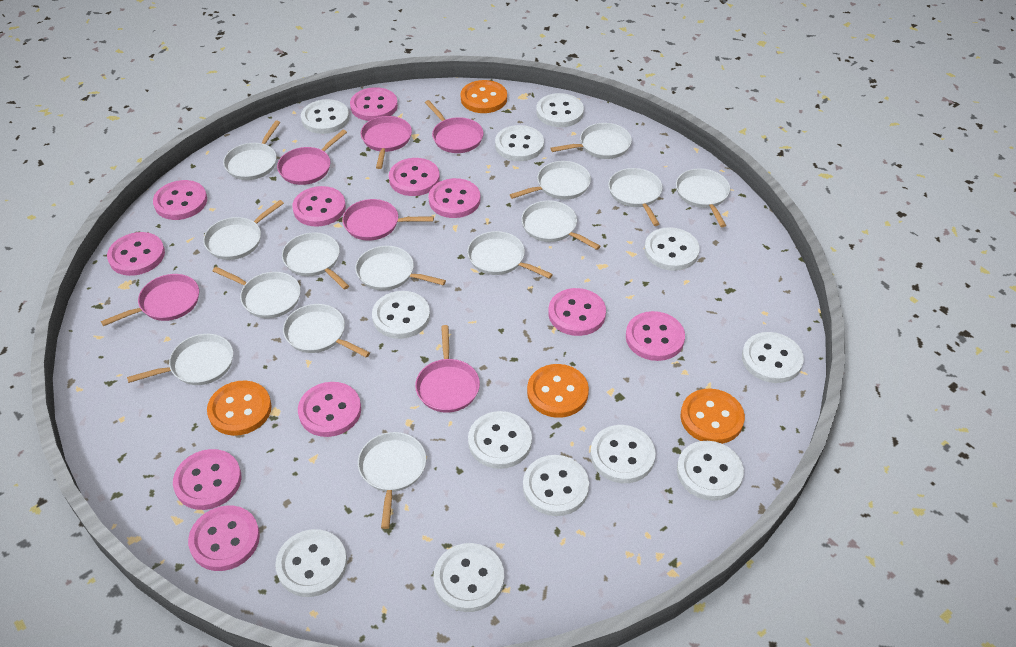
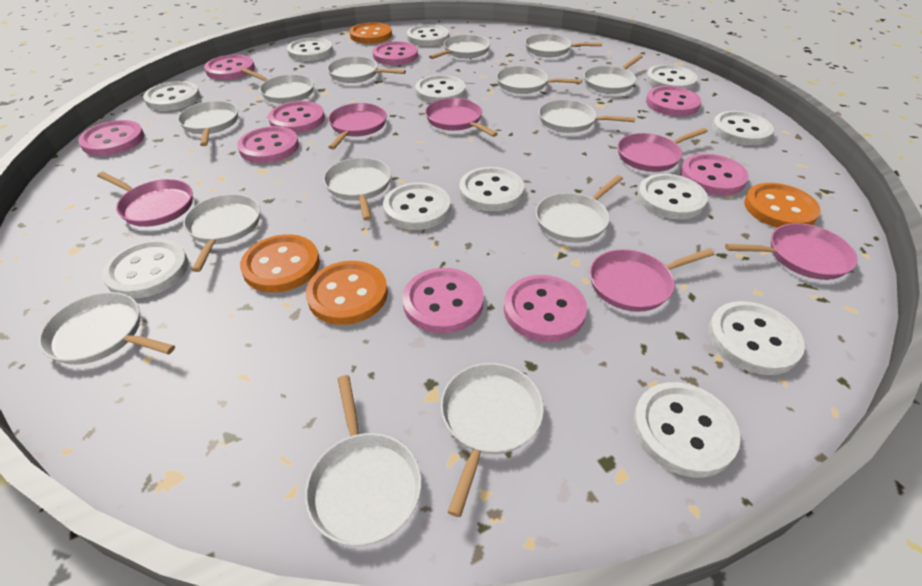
pink button: [107,232,165,276] [153,180,207,220] [173,449,241,510] [188,506,260,571] [293,186,346,227] [298,382,361,437] [350,87,398,121] [389,158,440,196] [429,178,480,218] [548,288,606,336] [626,311,685,361] = 11 -> [78,120,144,156] [204,54,255,80] [237,126,299,163] [268,101,325,133] [373,41,418,65] [402,268,484,334] [504,275,587,342] [646,86,701,116] [680,154,749,196] = 9

